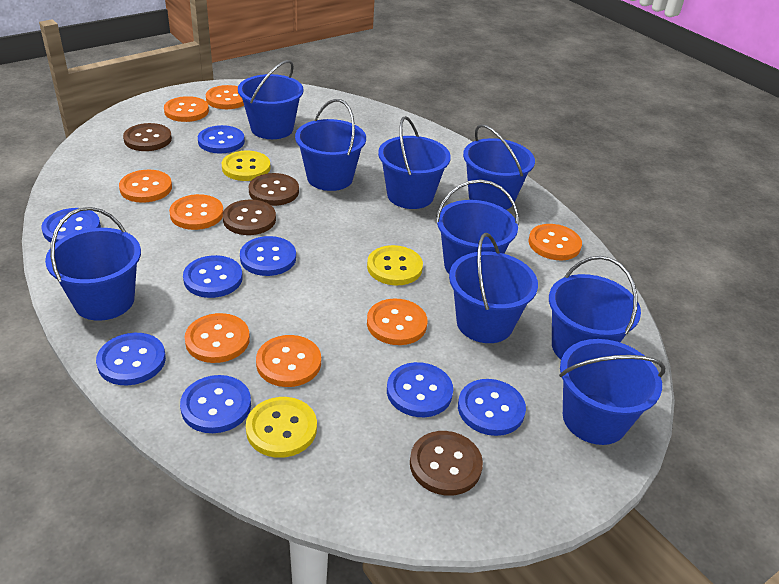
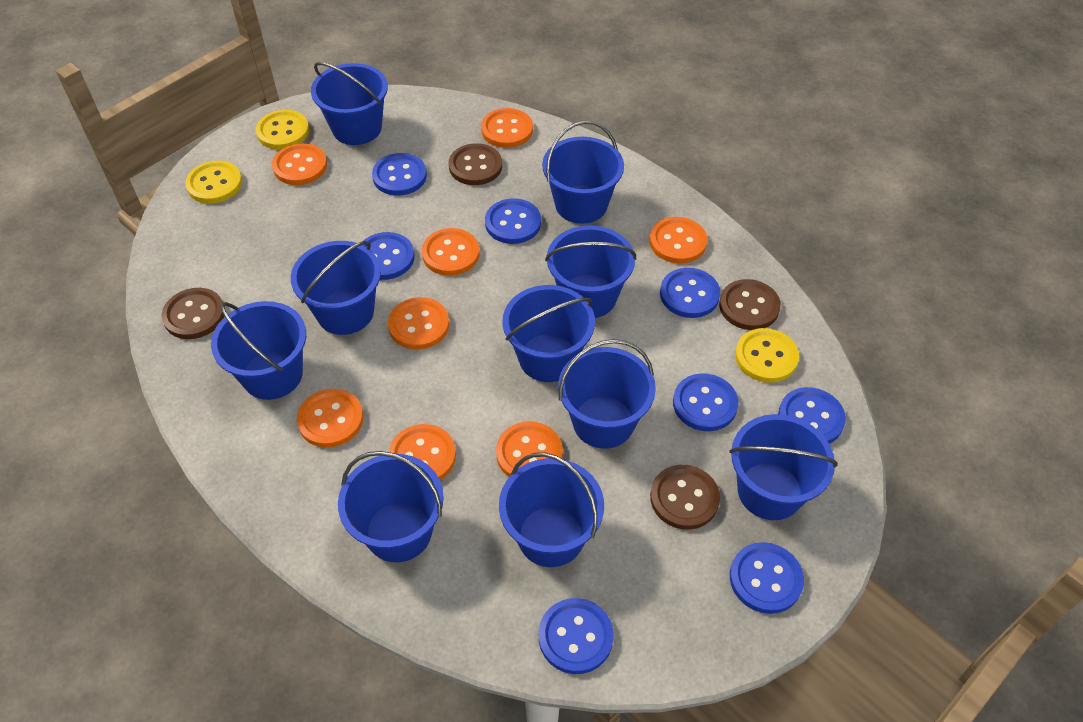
blue bucket: [45,207,141,321] [238,60,304,139] [295,99,366,191] [378,116,451,209] [435,180,519,274] [449,233,538,343] [463,124,535,210] [549,256,641,359] [559,339,665,445] = 9 -> [211,301,306,400] [291,241,381,335] [311,62,388,145] [338,451,444,562] [499,452,604,567] [503,285,595,382] [542,121,624,224] [545,225,636,318] [558,339,656,449] [729,414,838,520] = 10

